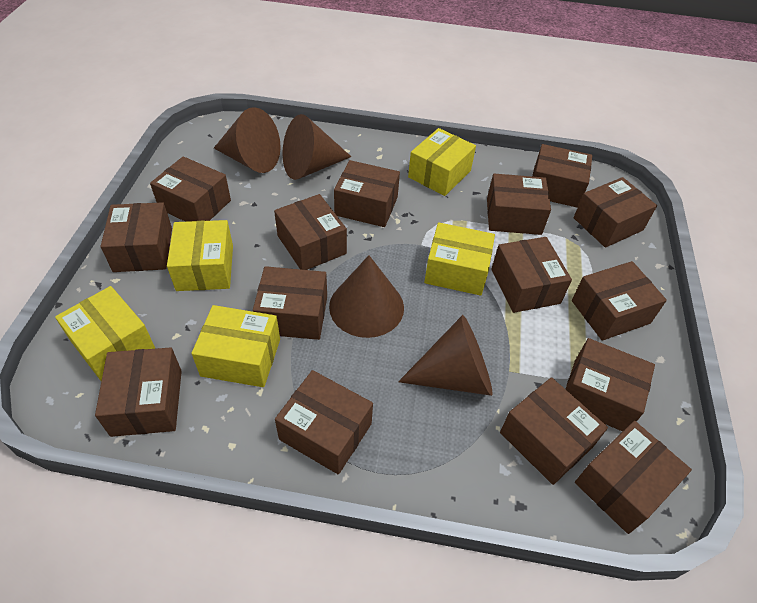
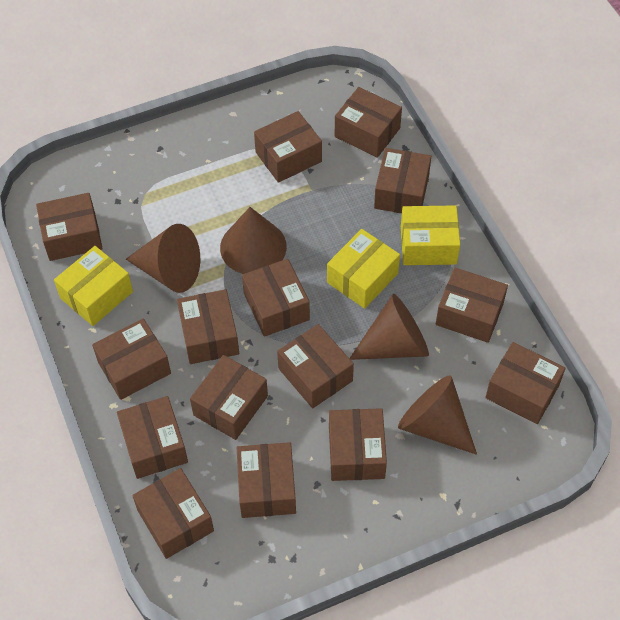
yellow box: [55,286,155,381] [167,220,233,291] [191,305,280,387] [408,128,476,196] [424,222,495,296] = 5 -> [54,246,133,326] [327,229,400,309] [401,205,460,265] = 3

